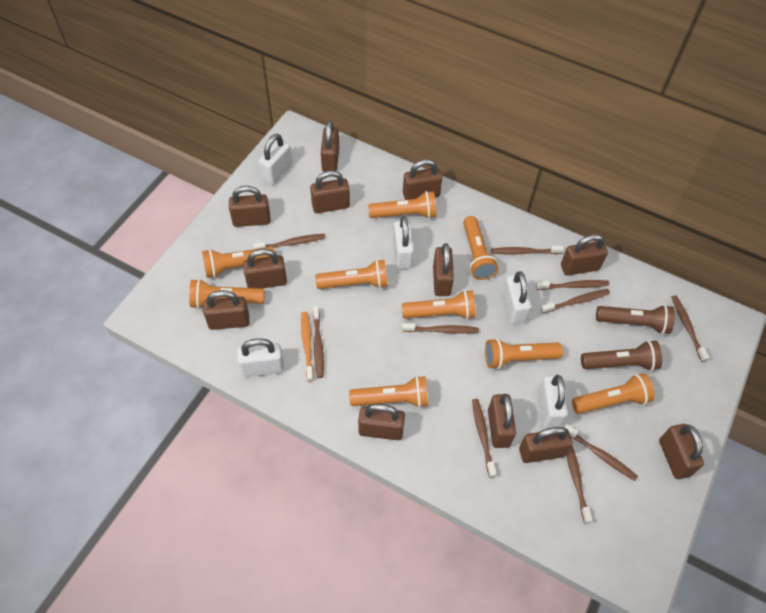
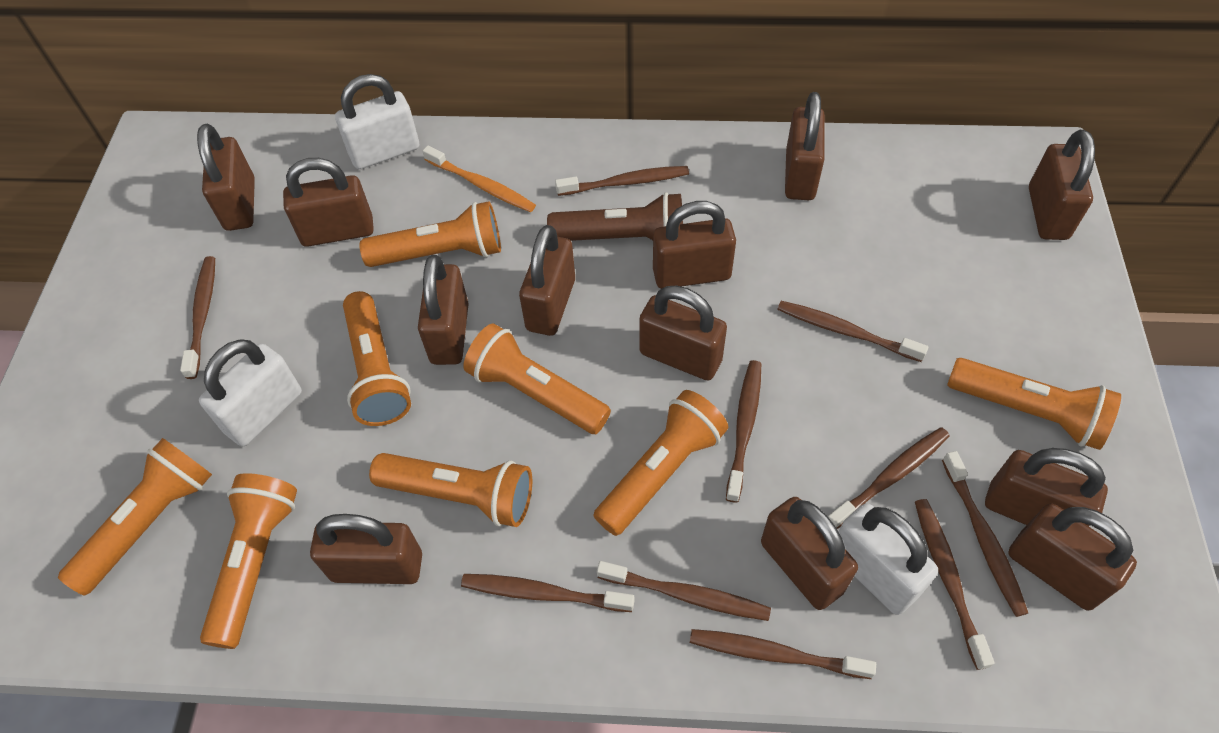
brown flashlight: [581,340,662,371] [596,305,675,334] = 2 -> [547,192,683,241] = 1
orange flashlight: [189,279,264,309] [202,247,274,278] [315,260,388,289] [349,376,428,408] [368,191,436,219] [401,290,476,320] [463,216,498,280] [485,338,563,369] [572,373,655,414] = 9 -> [58,438,212,596] [200,473,297,649] [343,291,411,426] [359,201,501,267] [369,453,532,527] [463,323,611,434] [593,390,728,536] [947,358,1121,450] = 8
white padlock: [237,338,284,377] [258,133,292,185] [393,216,414,269] [502,272,531,325] [538,375,568,429] = 5 -> [199,339,302,446] [335,74,419,169] [838,503,938,615] = 3

